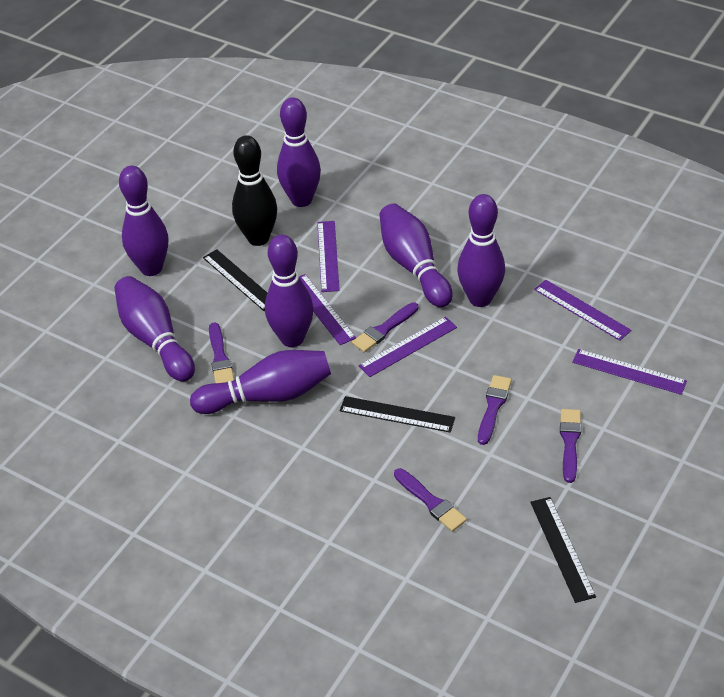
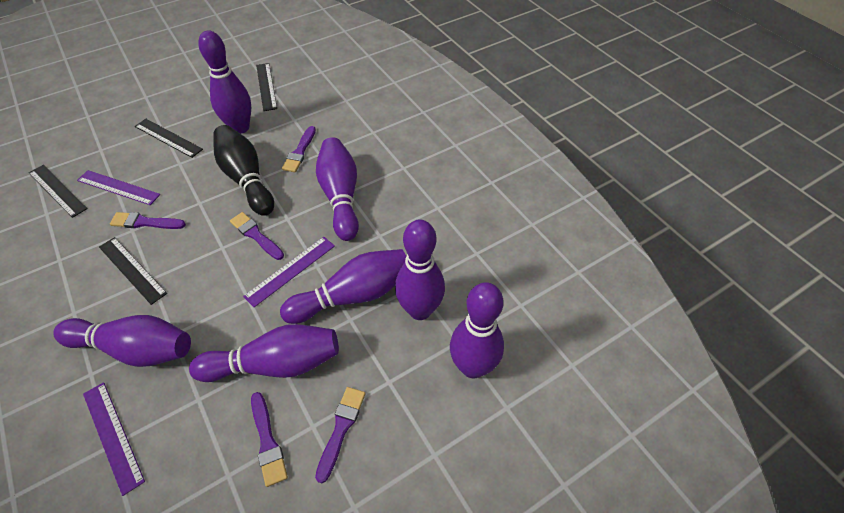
black ruler: [203,249,267,311] [340,396,455,433] [530,497,596,603] = 3 -> [29,165,88,218] [99,237,167,305] [135,119,203,158] [256,63,277,111] = 4
purple ruler: [299,274,356,345] [317,221,340,292] [359,317,457,377] [534,280,631,341] [572,349,687,395] = 5 -> [77,170,160,205] [83,382,145,496] [243,237,335,307] = 3

